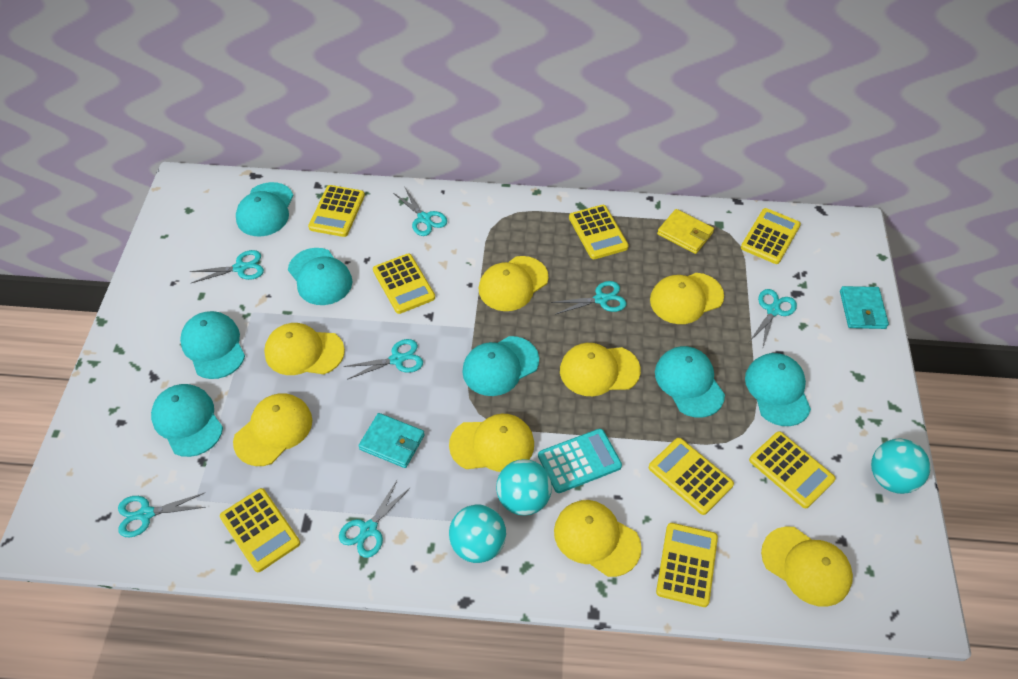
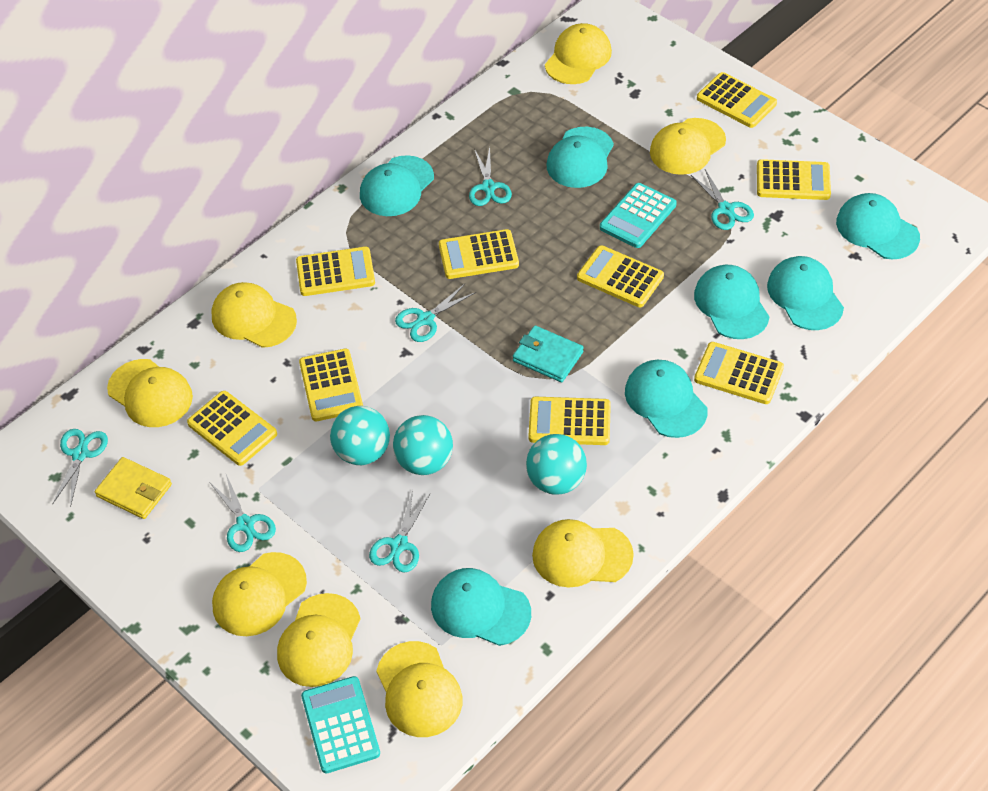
turquoise calculator: [538,429,622,493] = 1 -> [301,676,380,773] [600,183,677,248] = 2
turquoise scissors: [118,493,206,538] [189,250,264,283] [339,481,411,558] [344,339,423,380] [393,188,447,236] [551,281,626,314] [749,289,797,347] = 7 -> [52,429,108,507] [210,475,276,552] [369,490,430,573] [395,284,476,342] [469,147,512,206] [691,170,754,230] = 6
turquoise wallet: [359,413,425,468] [840,286,889,329] = 2 -> [513,326,584,382] = 1
yellow calculator: [220,488,300,572] [308,185,365,237] [373,254,435,314] [569,205,629,259] [649,438,734,515] [656,523,718,607] [741,208,801,264] [749,431,836,508] = 8 -> [187,391,277,466] [296,247,375,296] [299,349,363,421] [439,229,519,279] [529,397,611,445] [577,245,664,307] [694,342,784,404] [697,72,777,128] [757,159,831,200] = 9

